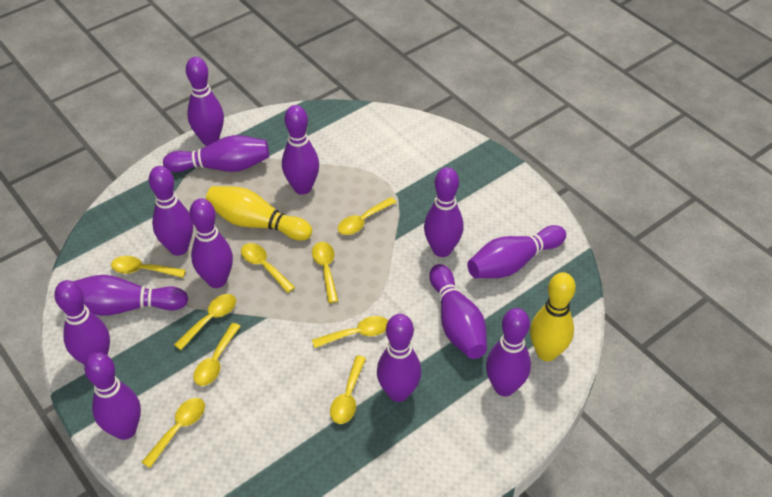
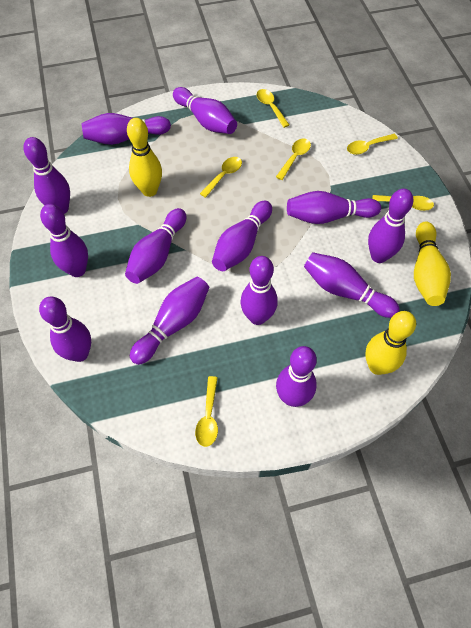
yellow bowling pin: [206,186,312,241] [530,272,576,361] = 2 -> [127,118,162,197] [365,311,416,375] [414,222,451,306] = 3
yellow spoon: [111,256,186,278] [142,398,205,468] [174,294,236,350] [193,323,241,386] [241,243,295,293] [312,242,338,303] [312,316,388,348] [330,356,366,424] [338,197,396,235] = 9 -> [195,376,218,447] [200,157,242,198] [257,89,289,128] [276,138,311,180] [347,134,398,155] [372,195,434,211] = 6

